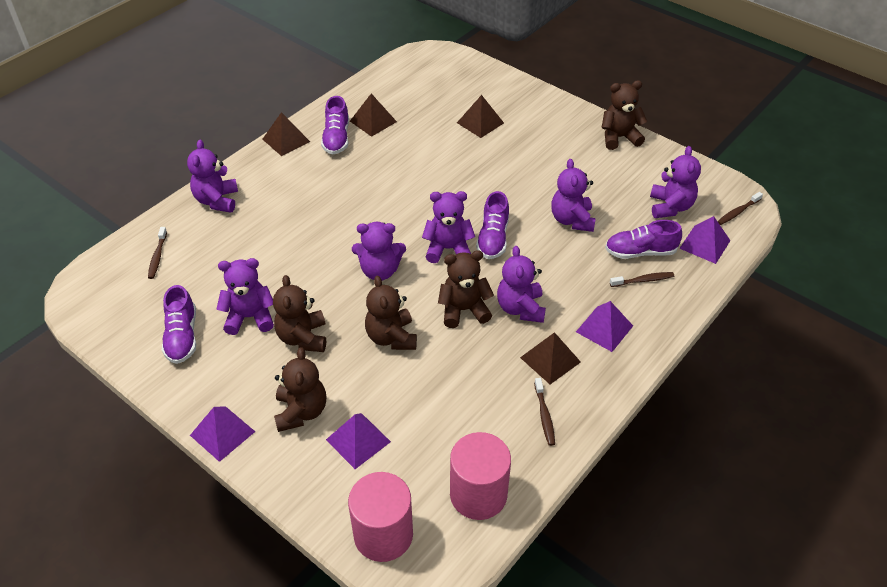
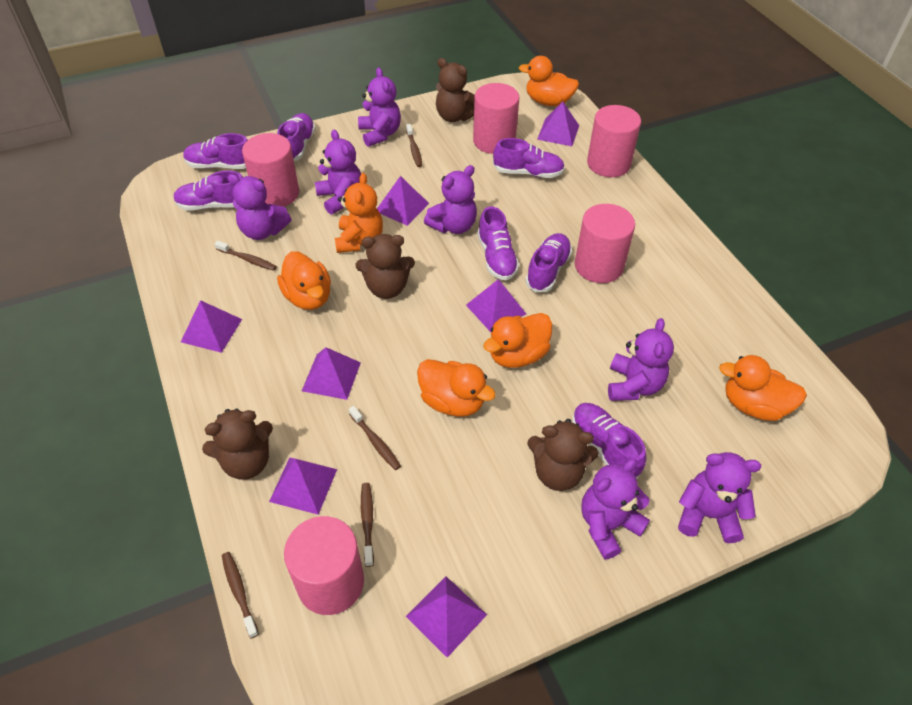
brown pyramid: [263,112,310,156] [350,94,397,137] [457,95,504,138] [520,332,581,384] = 4 -> none = 0
brown teddy bear: [273,275,326,352] [274,347,326,432] [365,276,417,350] [438,250,494,328] [602,80,648,150] = 5 -> [202,408,273,480] [356,234,415,299] [436,58,475,122] [527,419,599,491] = 4
brown toothbrush: [148,227,167,279] [534,378,555,446] [610,272,674,287] [718,192,763,225] = 4 -> [215,241,277,271] [222,552,259,639] [349,406,401,470] [361,483,374,567] [406,124,422,167] = 5
orange duck: none = 0 -> [277,251,331,310] [417,359,496,417] [483,313,552,368] [519,56,579,106] [719,355,807,421] = 5
orange teddy bear: none = 0 -> [335,173,383,253] = 1
pink cylinder: [348,472,413,562] [450,432,511,520] = 2 -> [242,133,299,207] [284,516,364,615] [473,83,519,154] [575,204,635,283] [587,105,641,177] = 5
purple pyramid: [190,406,255,462] [326,413,391,469] [576,301,633,352] [679,216,730,264] = 4 -> [181,300,242,353] [269,458,337,515] [302,347,361,400] [377,176,429,226] [406,576,487,657] [466,279,526,332] [537,101,579,146] = 7
purple shoe: [162,285,196,364] [321,96,349,155] [476,191,509,259] [605,220,682,259] = 4 -> [173,171,243,211] [183,133,247,169] [277,113,316,161] [477,206,519,280] [493,138,565,178] [525,233,572,292] [572,403,646,479] = 7

